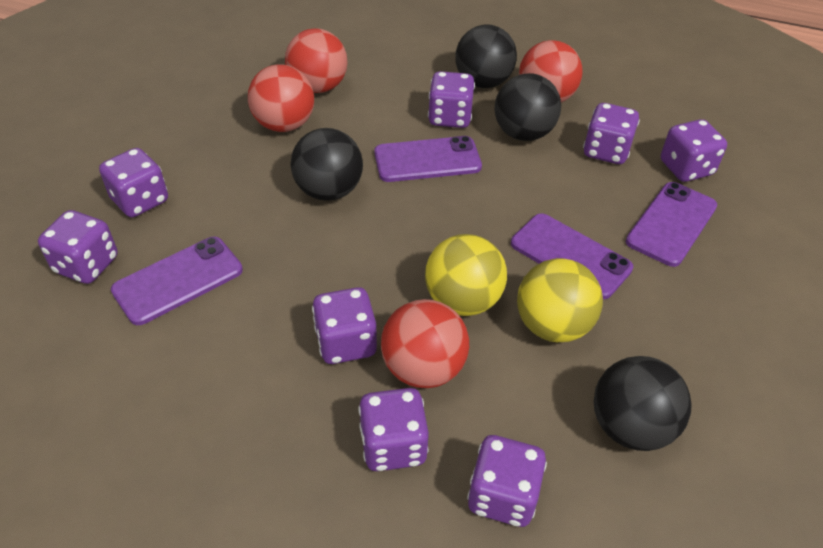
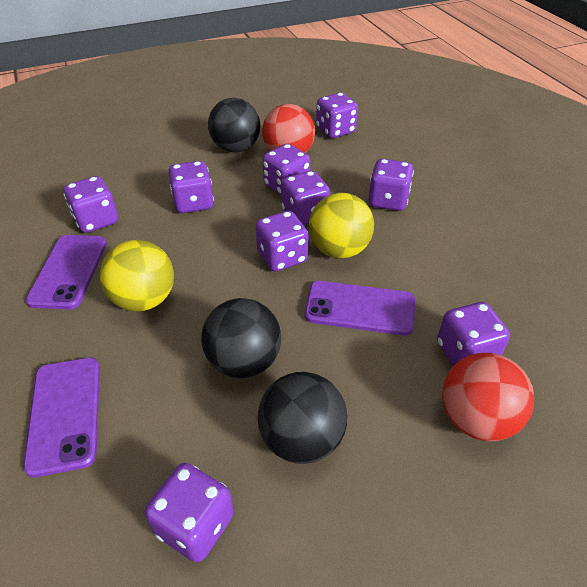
black ball: [290,128,363,201] [455,24,517,88] [495,73,561,141] [594,356,692,451] = 4 -> [201,298,281,378] [208,98,260,152] [257,372,347,464] = 3
purple dice: [38,210,118,284] [99,148,168,217] [312,287,377,364] [359,388,429,471] [428,71,475,128] [467,435,547,527] [583,103,640,164] [661,119,727,182] = 8 -> [63,176,118,233] [145,463,234,562] [168,161,214,213] [255,211,309,271] [263,144,310,195] [281,171,330,225] [316,93,358,138] [368,159,414,211] [437,302,510,366] = 9
purple phone: [111,237,243,325] [374,136,482,182] [511,213,633,299] [626,182,717,267] = 4 -> [23,358,100,477] [26,235,107,310] [305,281,415,336] = 3
red ball: [248,64,314,132] [285,28,348,93] [381,299,469,388] [519,40,583,103] = 4 -> [262,104,315,153] [442,353,534,441] = 2

